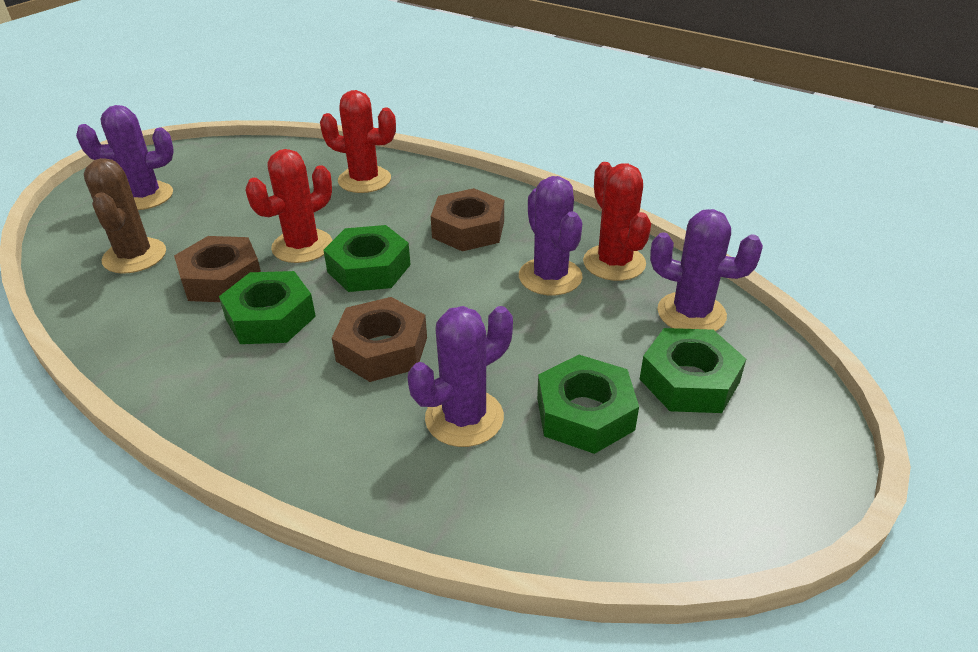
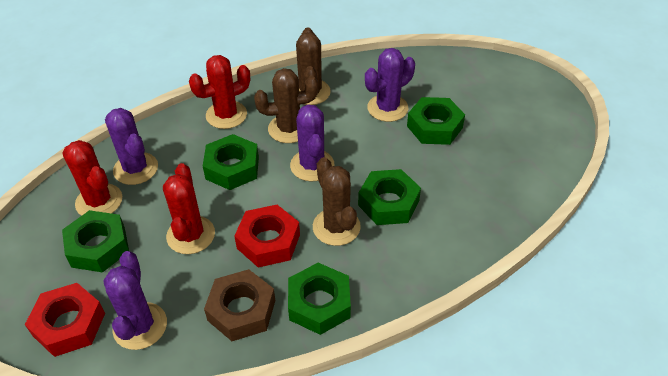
brown cactus: [84,158,166,274] = 1 -> [254,68,318,143] [296,27,331,105] [313,157,361,246] = 3
brown nut: [174,236,261,302] [332,297,427,382] [431,188,504,251] = 3 -> [204,269,275,341] = 1
green nut: [219,271,316,344] [323,225,411,292] [537,355,639,454] [640,328,746,413] = 4 -> [62,210,129,272] [203,134,259,190] [288,263,351,335] [358,169,421,225] [407,97,465,145] = 5
red nut: none = 0 -> [25,283,105,357] [234,205,300,267] = 2

